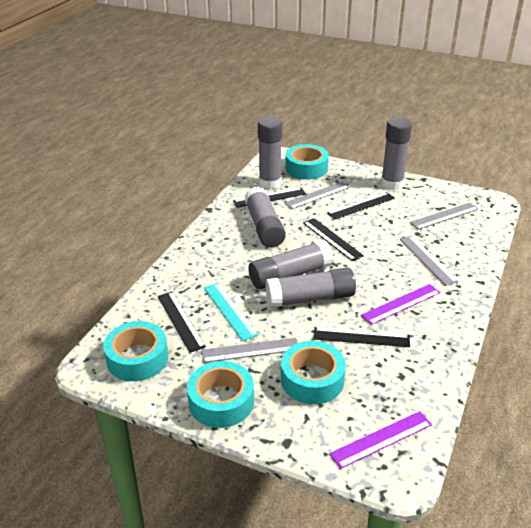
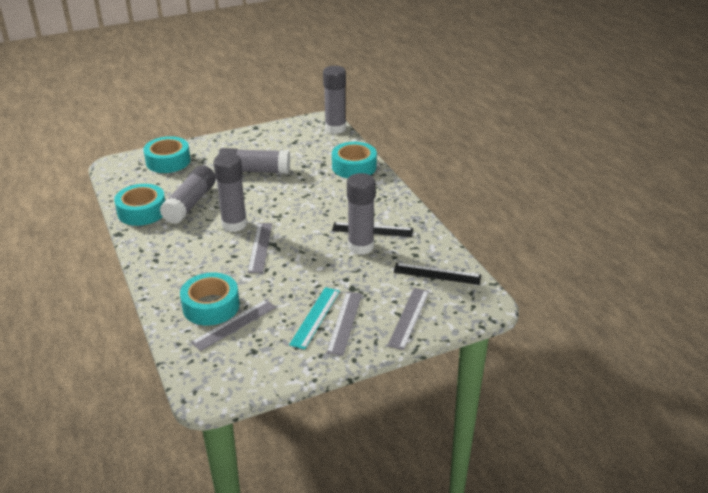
black ruler: [158,292,206,353] [233,187,306,208] [303,218,364,261] [313,327,410,347] [327,192,395,219] = 5 -> [332,222,413,237] [393,263,481,285] = 2
purple ruler: [329,411,432,469] [361,284,441,325] = 2 -> none = 0

